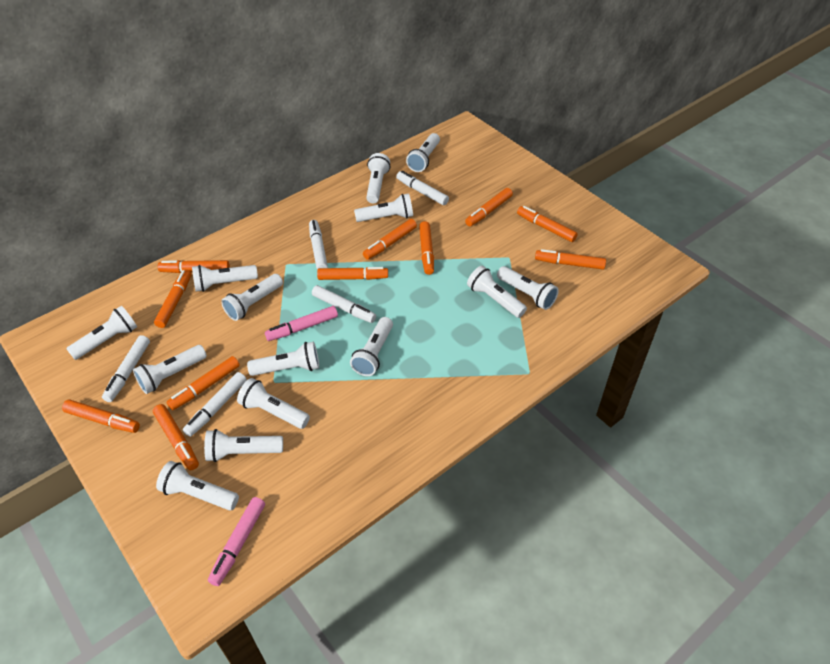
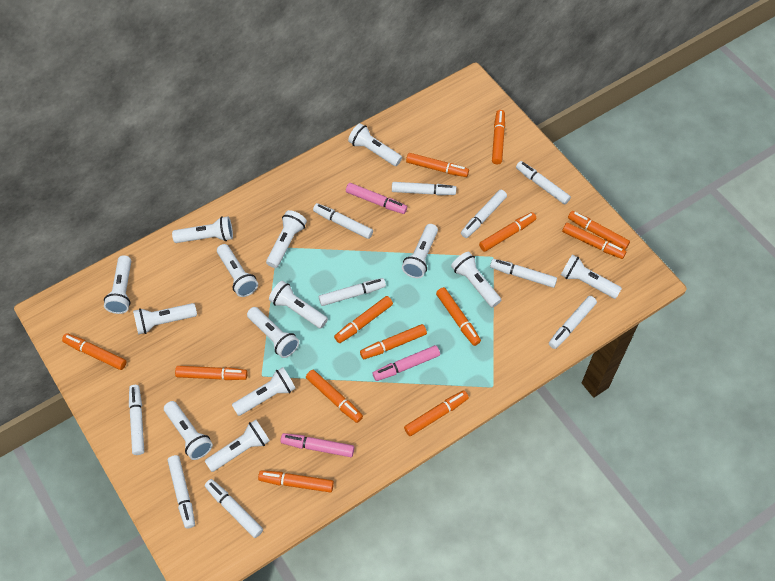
orange marker: [62,400,140,433] [153,404,199,470] [154,269,192,328] [158,260,230,273] [167,356,240,410] [317,267,388,280] [363,219,417,260] [419,221,434,275] [465,188,513,226] [517,206,578,242] [535,249,606,270] = 11 -> [62,333,126,370] [175,366,247,380] [258,470,334,493] [306,370,363,423] [334,296,393,343] [360,324,427,359] [404,390,469,436] [406,153,469,177] [436,287,481,346] [479,212,536,252] [492,110,505,164] [562,223,626,259] [568,211,630,250] = 13
pink marker: [208,497,265,586] [265,306,338,341] = 2 -> [281,433,354,457] [346,183,407,214] [373,345,440,381] = 3
white marker: [102,335,150,402] [183,372,247,437] [309,220,328,270] [312,285,376,323] [396,171,449,205] = 5 -> [129,385,144,455] [167,455,195,529] [205,479,263,538] [313,203,373,239] [319,278,386,306] [392,182,456,195] [461,190,507,238] [490,259,557,288] [516,161,571,205] [549,296,597,349] = 10

